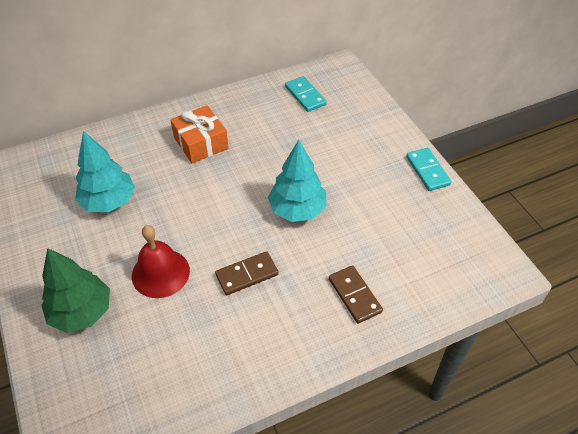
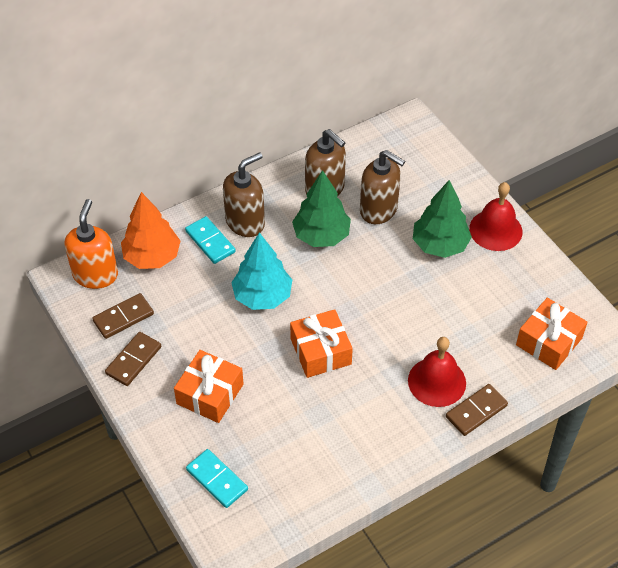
brown domino: [215,251,279,295] [329,265,383,324] = 2 -> [92,293,154,339] [105,332,161,386] [446,384,508,436] = 3
brown soap dispenser: none = 0 -> [223,152,265,237] [305,129,346,197] [360,150,405,224] = 3
green tree: [41,248,110,333] = 1 -> [292,170,351,247] [413,180,472,258] = 2
orange gift: [170,105,228,163] = 1 -> [174,350,244,423] [290,309,353,378] [516,298,588,370] = 3
orange soap dispenser: none = 0 -> [64,199,118,289] = 1
orange tree: none = 0 -> [121,192,180,269] = 1
red bell: [132,225,190,298] = 1 -> [408,337,466,407] [469,182,522,251] = 2
turquoise tree: [75,131,135,212] [268,140,326,222] = 2 -> [231,232,292,310] = 1

